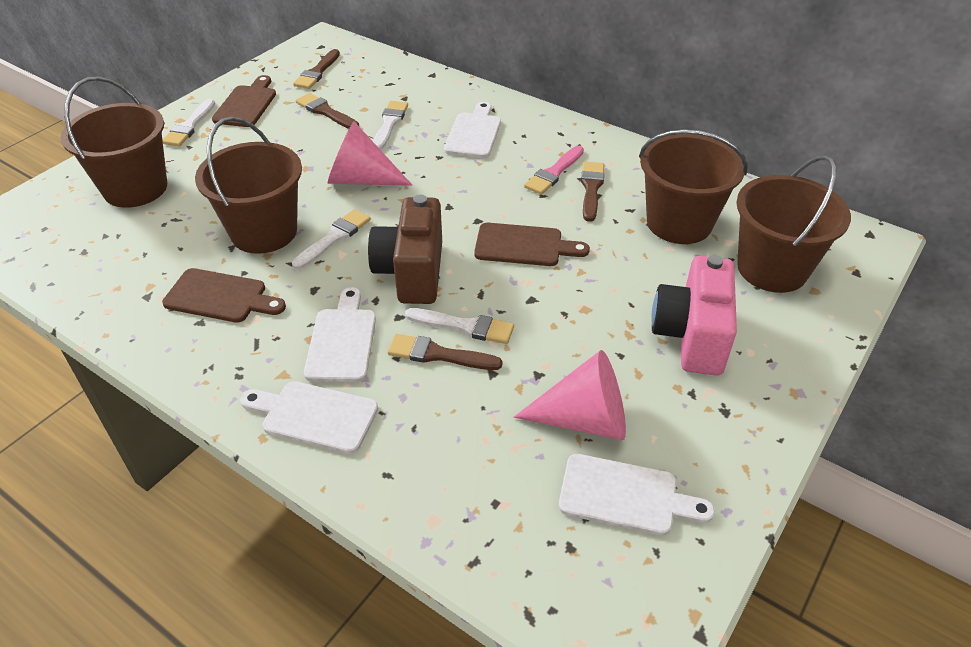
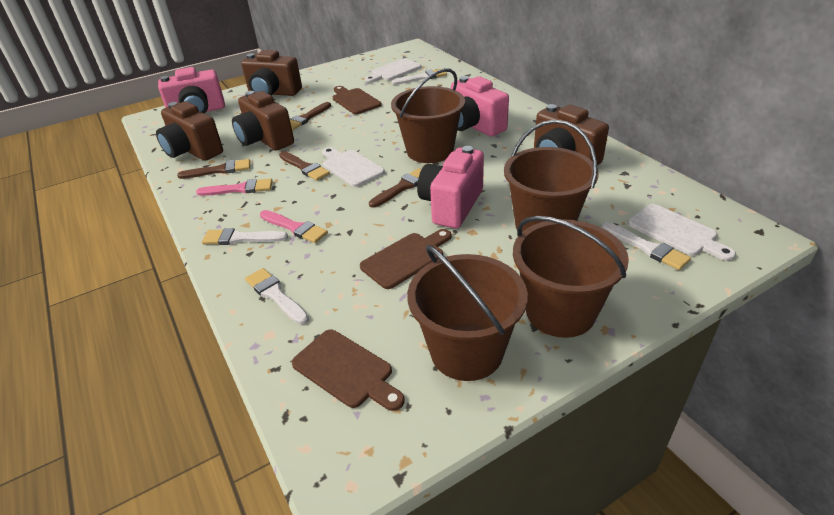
brown camera: [368,195,442,304] = 1 -> [156,101,223,161] [232,91,294,150] [241,50,302,96] [534,104,609,166] = 4
pink brush: [524,146,584,195] = 1 -> [196,178,273,196] [260,210,328,243] = 2
pink camera: [651,255,737,376] = 1 -> [158,67,225,114] [417,146,484,229] [451,76,509,137] = 3
pink cone: [328,122,412,186] [514,350,626,440] = 2 -> none = 0
white cutting board: [240,381,378,454] [304,287,376,382] [444,102,501,158] [559,454,715,536] = 4 -> [322,147,385,187] [365,58,421,83] [628,204,736,261] = 3

